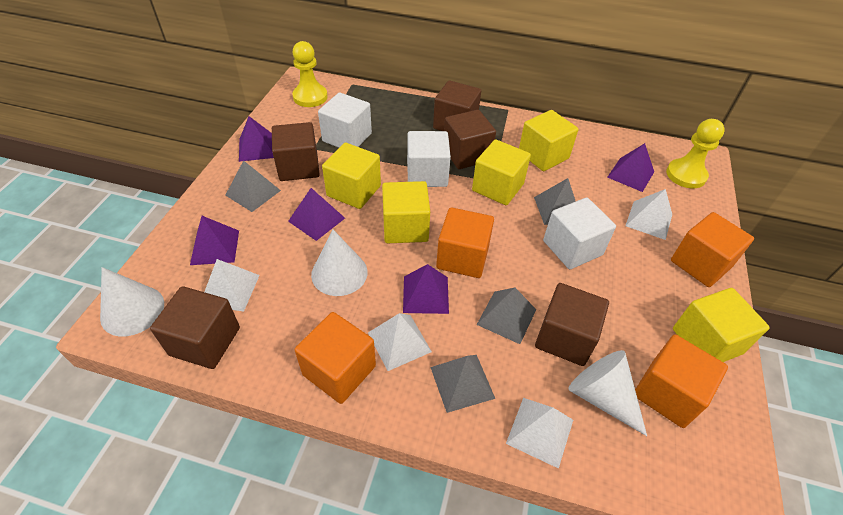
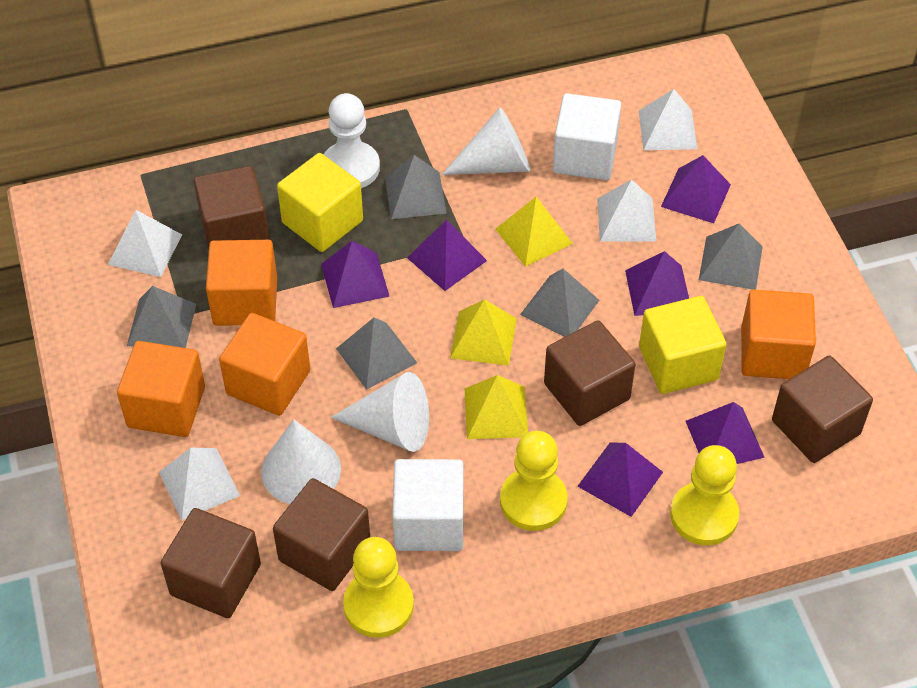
grey pyramid: [225,160,281,212] [430,355,495,413] [477,288,537,344] [534,178,576,225] = 4 -> [127,286,196,348] [336,317,417,390] [385,155,447,219] [520,269,599,337] [699,224,763,290] = 5
purple pyramid: [190,216,239,265] [239,116,274,162] [288,188,345,241] [403,264,449,314] [607,143,654,192] = 5 -> [321,241,390,308] [407,220,487,291] [577,443,663,517] [625,251,689,316] [661,155,731,223] [686,402,765,464] = 6
white cube: [318,93,372,148] [407,131,451,187] [543,198,616,269] = 3 -> [392,459,464,551] [553,93,621,180] = 2
white pawn: none = 0 -> [323,93,380,188] = 1
yellow cube: [322,143,381,209] [382,181,430,243] [472,140,531,205] [519,110,578,171] [673,288,770,362] = 5 -> [277,153,363,252] [639,296,727,394] = 2
yellow pawn: [292,41,328,107] [666,119,725,188] = 2 -> [343,537,414,638] [500,431,567,531] [670,445,739,545] = 3
yellow pyramid: none = 0 -> [450,299,517,366] [465,375,528,439] [495,197,573,267] = 3

